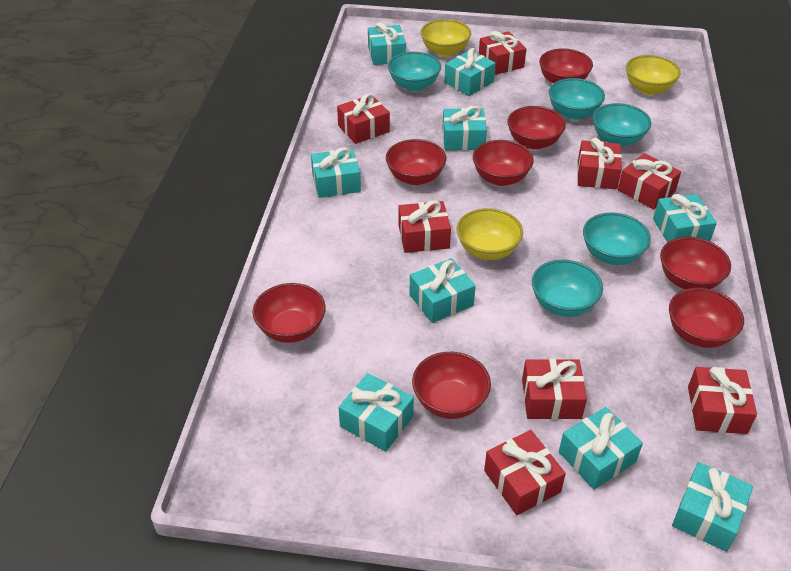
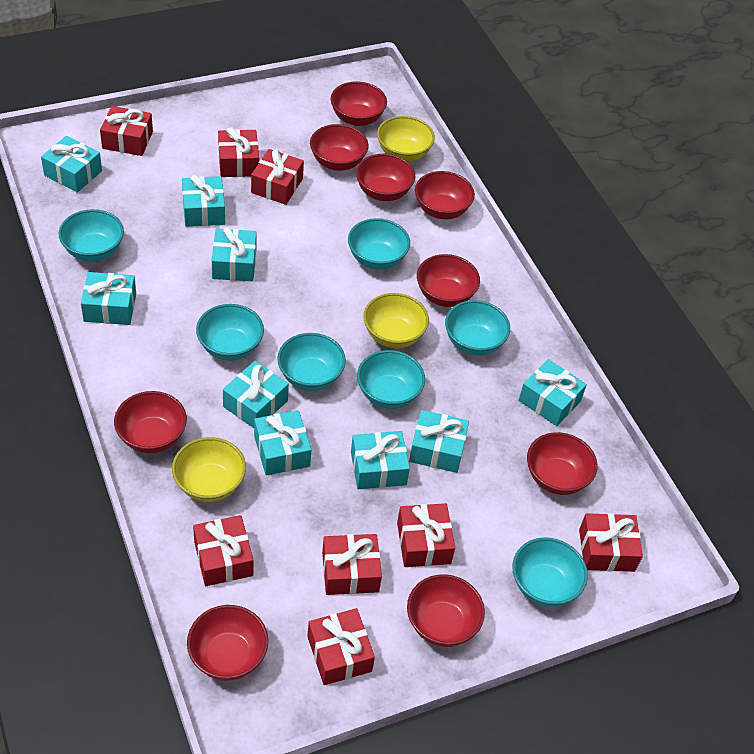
red bowl: [253,283,326,343] [386,139,446,185] [412,352,491,419] [473,140,534,186] [507,106,566,150] [539,48,593,83] [660,237,731,289] [669,288,744,348] = 8 -> [114,391,187,453] [187,605,268,681] [310,124,369,171] [331,81,387,126] [356,154,415,201] [407,574,485,647] [415,171,475,219] [417,254,480,307] [527,432,597,495] = 9
turquoise bowl: [388,52,441,91] [532,260,603,317] [549,78,605,120] [583,212,651,265] [593,103,651,147] = 5 -> [59,209,124,261] [196,304,264,361] [277,333,346,391] [348,218,410,270] [357,350,425,409] [445,300,510,356] [512,537,588,607] = 7

